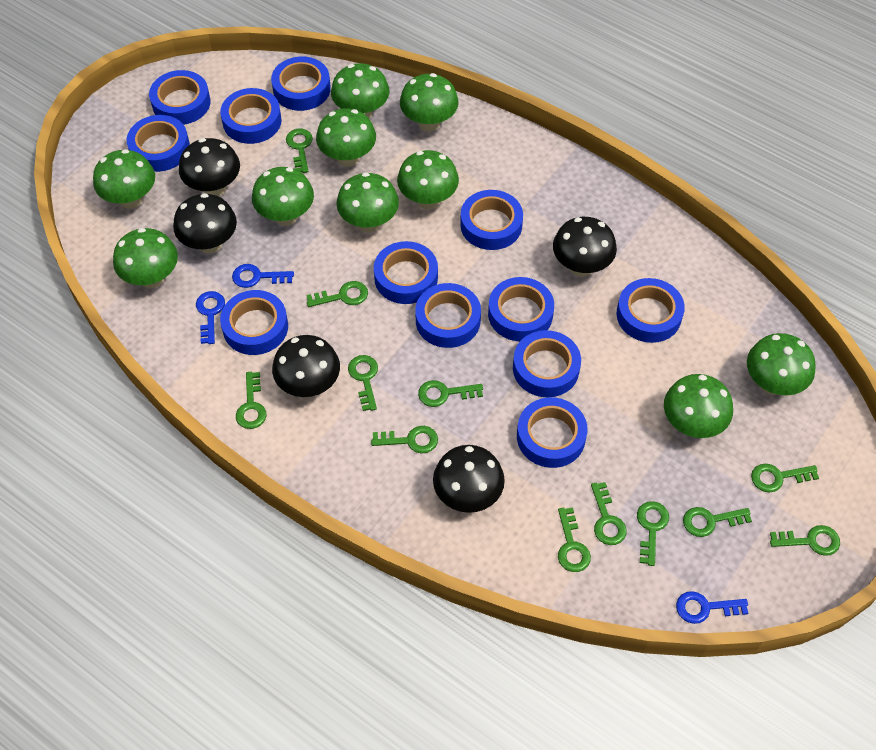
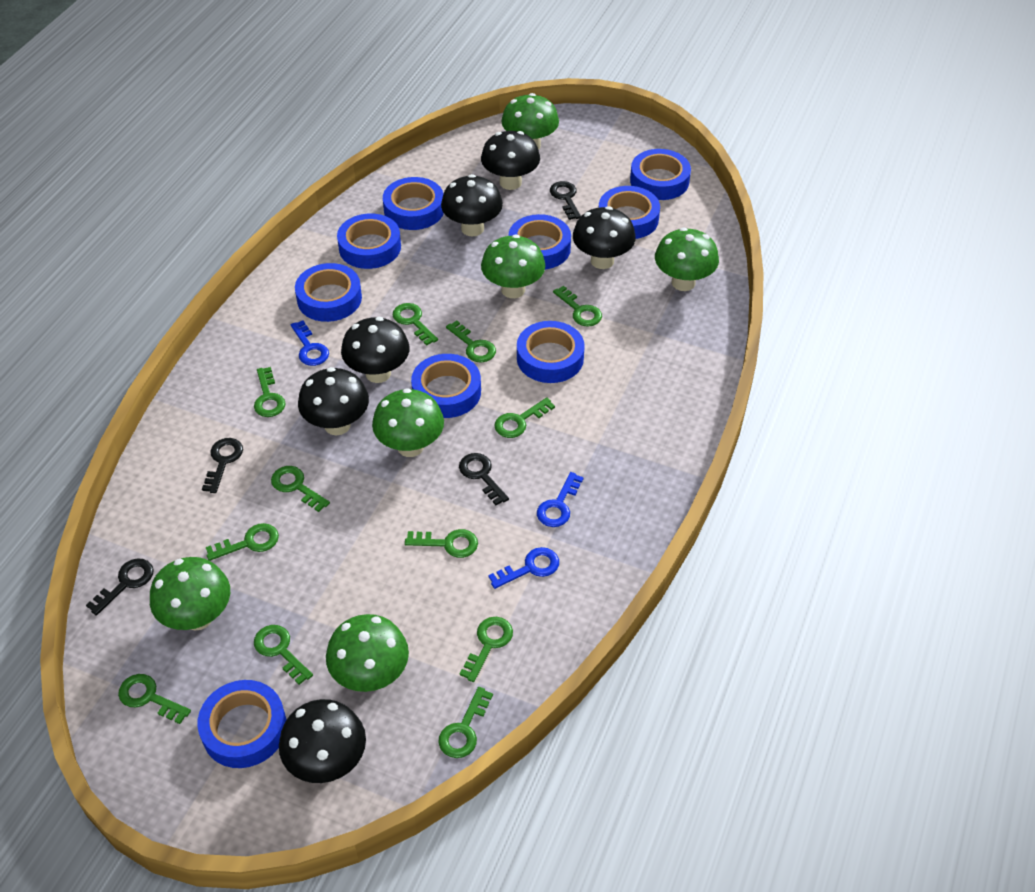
black key: none = 0 -> [86,558,154,616] [202,438,243,493] [459,453,509,505] [550,181,581,220] = 4
black mushroom: [173,193,237,254] [179,138,240,196] [272,335,340,397] [433,445,505,513] [553,217,617,277] = 5 -> [279,699,366,783] [298,367,369,435] [341,317,410,383] [441,174,503,237] [481,131,540,190] [573,206,636,269] = 6
blue tape: [127,115,190,172] [149,70,211,125] [220,88,282,144] [220,290,288,355] [271,57,331,111] [374,241,438,304] [415,283,481,348] [460,190,523,250] [488,277,554,341] [513,330,581,397] [517,397,588,468] [617,278,685,343] = 12 -> [197,680,287,768] [295,263,362,322] [337,214,401,269] [383,177,444,230] [411,354,481,418] [508,214,571,269] [517,321,585,383] [599,186,660,239] [630,149,691,200] = 9
green mushroom: [93,149,155,209] [113,228,178,288] [252,167,314,226] [316,108,376,167] [331,63,390,119] [336,172,399,232] [397,150,459,209] [400,73,459,132] [664,374,733,438] [747,333,816,395] = 10 -> [150,557,230,631] [326,614,409,692] [372,388,444,457] [481,234,545,298] [501,93,559,150] [655,228,719,291] = 6

